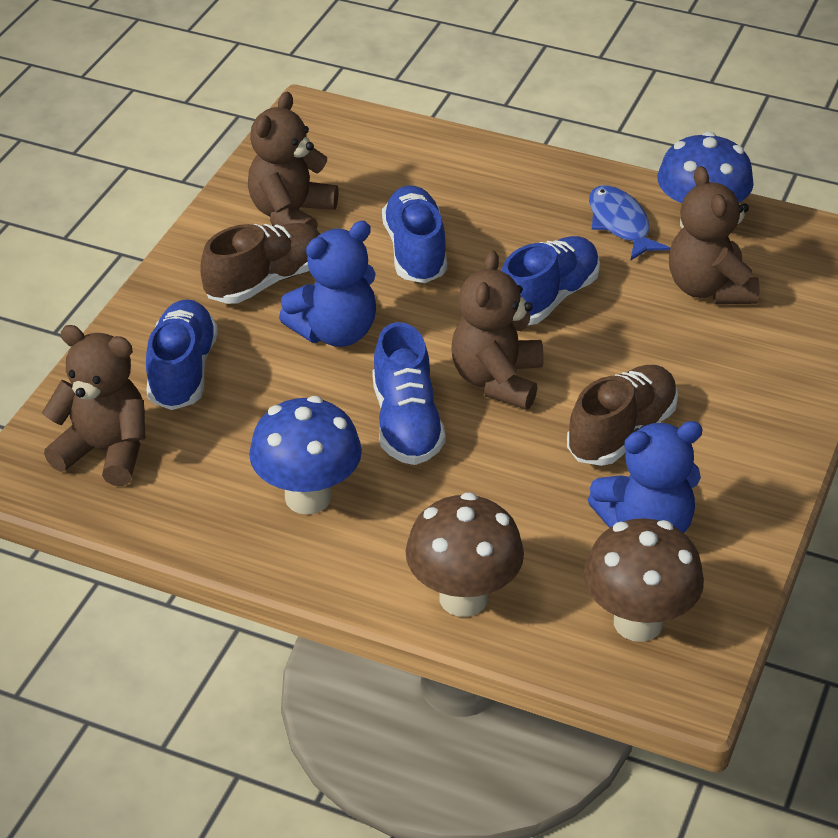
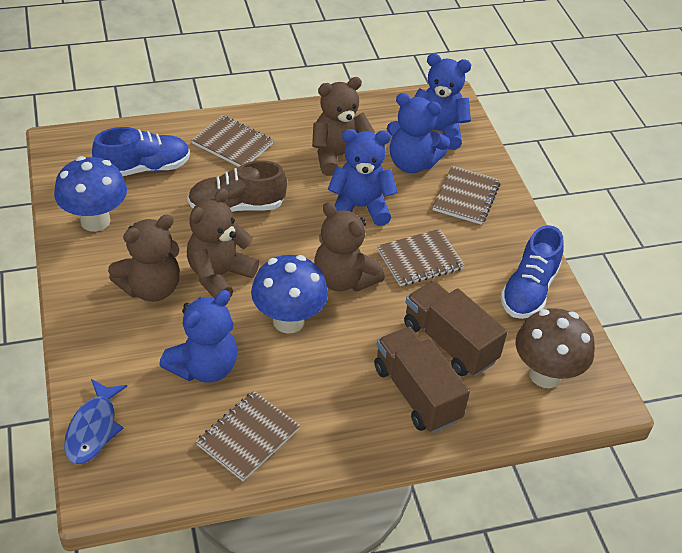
blue shoe: [146,299,218,410] [372,322,445,465] [382,185,447,283] [501,236,600,325] = 4 -> [92,127,190,176] [500,225,564,319] = 2
blue teddy bear: [279,221,376,347] [588,421,703,533] = 2 -> [159,290,238,383] [327,129,398,226] [387,93,450,173] [414,53,471,150] = 4
brown mushroom: [405,492,524,617] [584,518,704,642] = 2 -> [516,308,595,388] = 1
brown notebook: none = 0 -> [192,115,274,167] [196,391,300,481] [377,229,465,286] [433,166,500,225] = 4
brown shoe: [200,223,320,304] [567,365,678,466] = 2 -> [187,161,287,212] = 1
brown truck: none = 0 -> [374,327,470,433] [404,281,507,376] = 2

